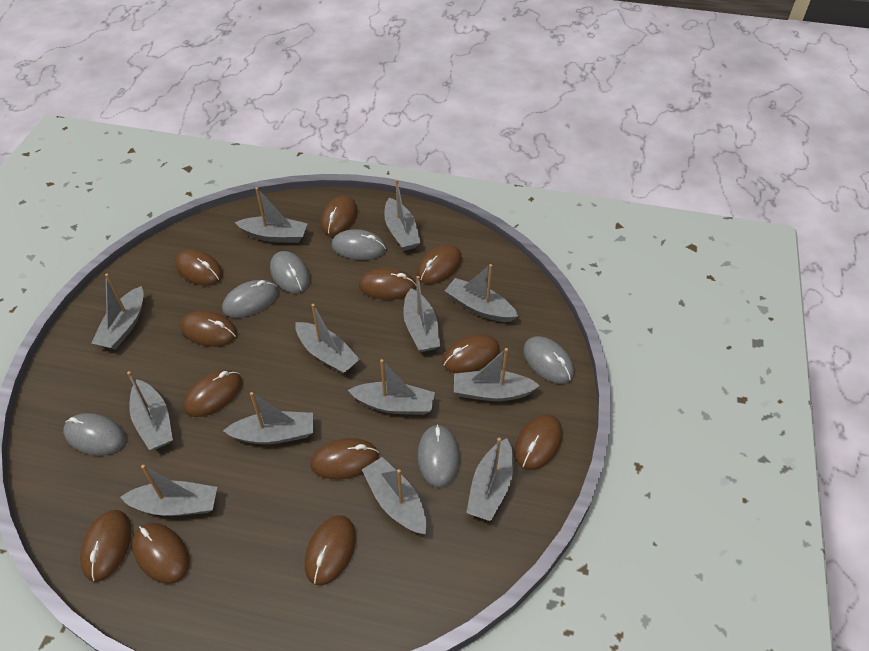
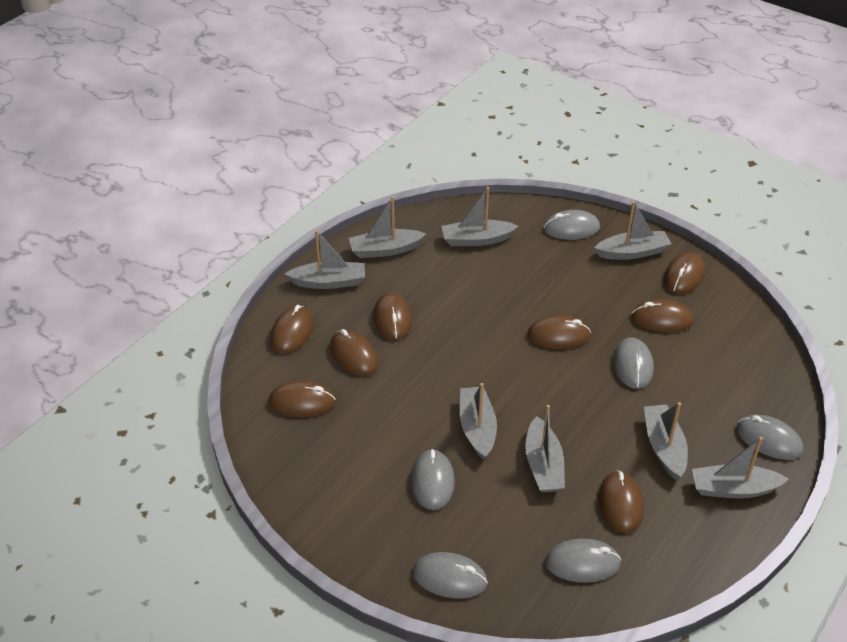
brown mouse: [80,510,132,582] [132,523,190,584] [175,249,223,286] [180,311,237,347] [184,370,242,417] [305,515,356,585] [311,438,379,480] [321,196,358,236] [359,268,417,300] [417,244,462,284] [442,334,500,373] [514,415,562,470] = 12 -> [269,380,336,417] [270,305,314,354] [330,329,378,376] [373,292,412,340] [527,315,591,349] [598,470,644,533] [631,299,694,333] [664,252,705,294] = 8
grey boat: [91,274,144,350] [120,465,217,516] [127,371,173,450] [223,392,313,444] [235,187,308,243] [295,304,360,374] [348,359,435,415] [362,457,427,534] [384,179,421,251] [403,276,440,352] [445,264,518,322] [454,348,540,401] [466,438,513,521] = 13 -> [285,230,365,289] [349,196,426,258] [442,187,519,246] [460,383,497,460] [525,405,565,492] [594,201,671,260] [644,402,688,480] [692,437,788,499] = 8

